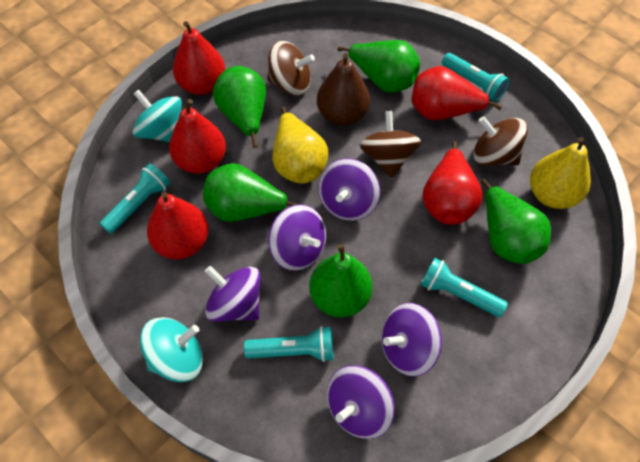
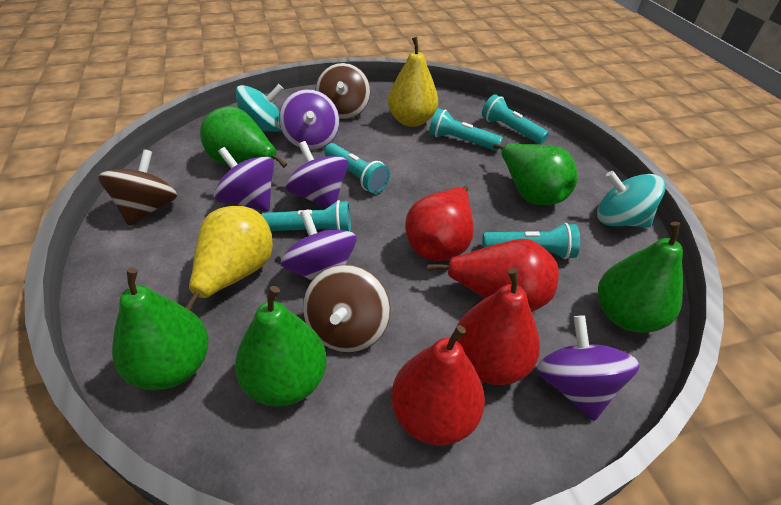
brown pear: [317,53,370,126] = 1 -> none = 0
red pear: [147,191,209,259] [169,99,226,174] [173,21,226,95] [412,66,502,121] [422,141,483,225] = 5 -> [391,325,485,446] [405,186,474,261] [427,239,559,312] [457,268,540,385] = 4
turquoise flashlight: [100,163,170,234] [244,326,334,362] [421,258,508,317] [442,53,510,102] = 4 -> [261,200,351,232] [324,143,390,193] [429,108,503,151] [482,94,549,144] [482,223,580,259] = 5

